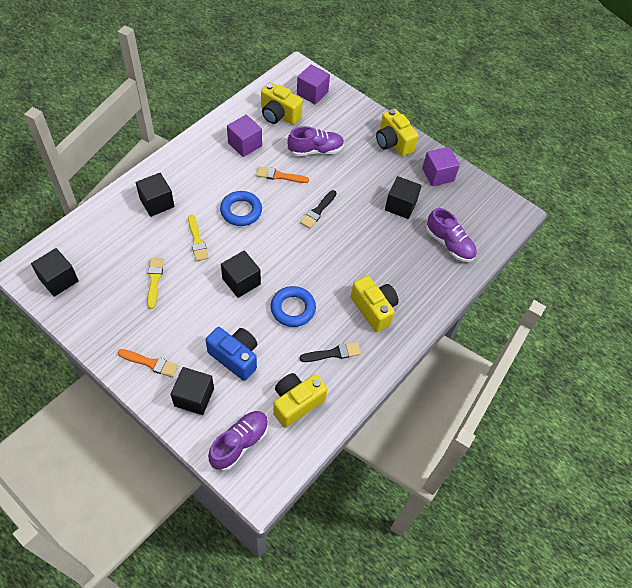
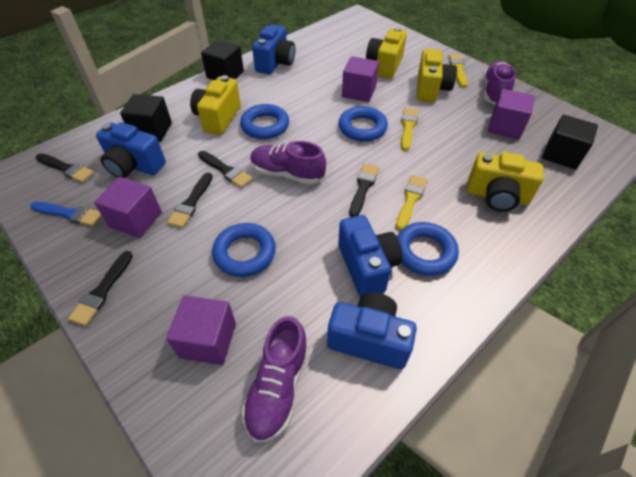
black brush: [300,190,336,229] [300,342,361,362] = 2 -> [36,153,94,183] [68,251,133,326] [167,173,213,228] [198,151,253,188] [349,163,379,217] = 5
black cube: [31,248,79,297] [136,173,174,217] [170,367,214,415] [221,251,261,298] [385,176,422,219] = 5 -> [120,94,172,142] [201,40,244,80] [542,114,598,170] = 3
blue brush: none = 0 -> [30,202,102,226] = 1
blue camera: [206,327,257,381] = 1 -> [96,122,166,178] [252,25,295,74] [327,292,417,369] [338,215,402,297] = 4
blue ring: [220,191,262,226] [271,286,316,327] = 2 -> [212,223,276,277] [240,104,289,139] [338,106,388,142] [397,222,459,276] = 4
orange brush: [118,349,178,378] [256,166,309,183] = 2 -> none = 0
purple cube: [227,115,262,157] [297,64,330,105] [422,147,460,186] = 3 -> [94,177,162,238] [166,295,236,365] [342,56,379,102] [488,89,535,139] = 4
yellow brush: [147,258,164,309] [188,215,209,261] = 2 -> [396,175,428,231] [401,108,418,151] [449,54,467,88] = 3

